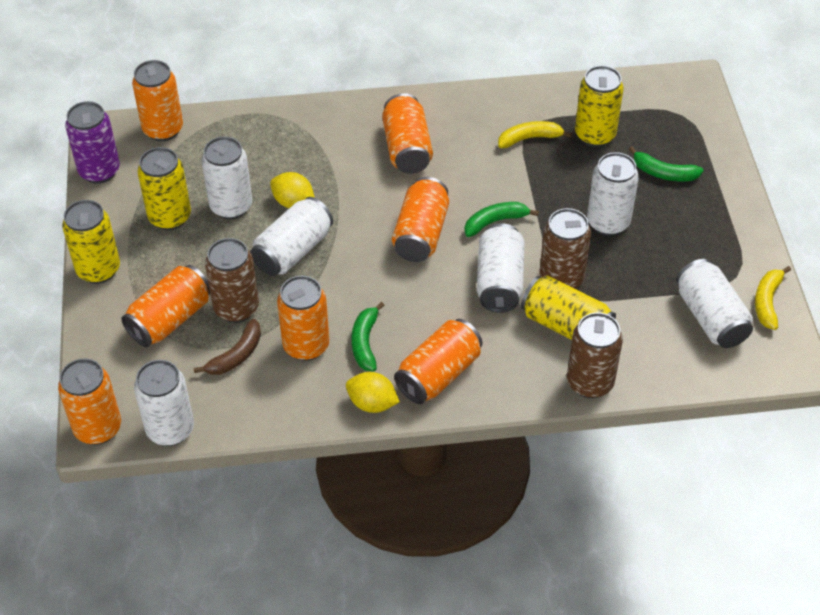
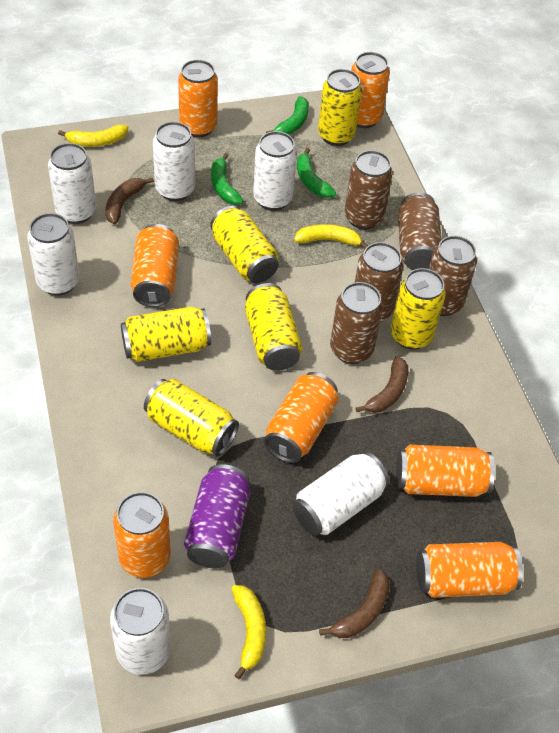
brown banana: [194,319,261,375] = 1 -> [105,177,154,224] [319,569,390,638] [356,356,408,413] = 3
brown can: [205,238,259,323] [540,208,591,288] [567,313,623,398] = 3 -> [330,282,383,364] [344,150,393,229] [355,242,403,322] [398,192,442,270] [429,236,477,316] = 5
yellow banana: [498,121,572,148] [755,266,791,330] = 2 -> [58,124,128,147] [232,585,266,679] [294,224,368,249] = 3
yellow can: [62,200,120,284] [138,147,191,230] [521,275,616,340] [575,65,624,147] = 4 -> [121,307,211,362] [144,379,239,456] [210,206,279,283] [245,283,303,371] [318,69,362,146] [391,268,446,350] = 6
yellow lemon: [270,172,315,208] [346,372,400,413] = 2 -> none = 0

